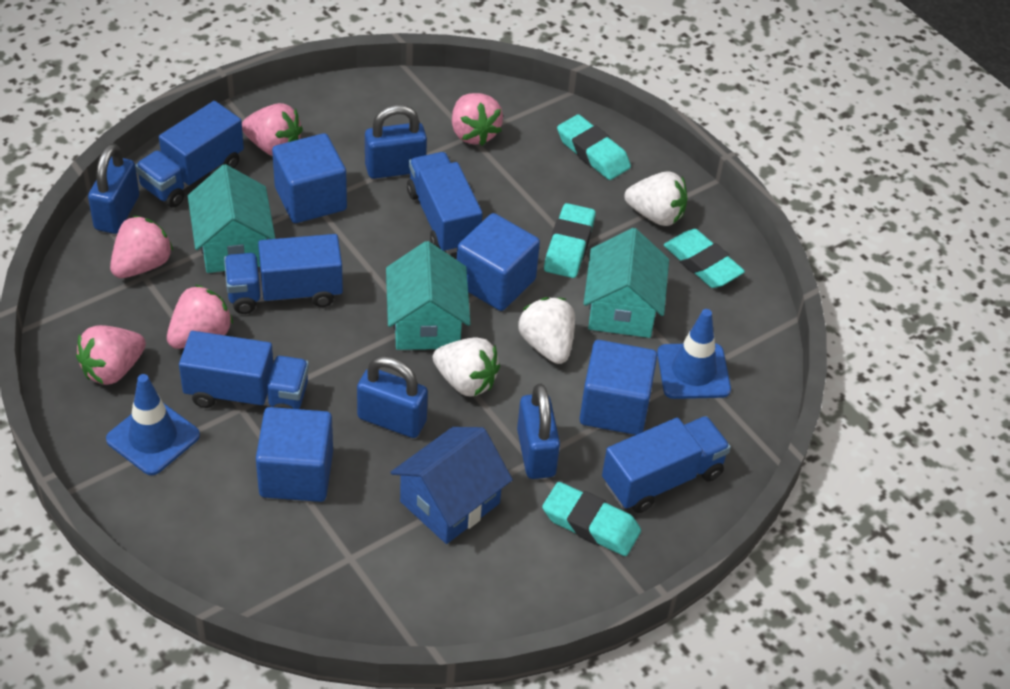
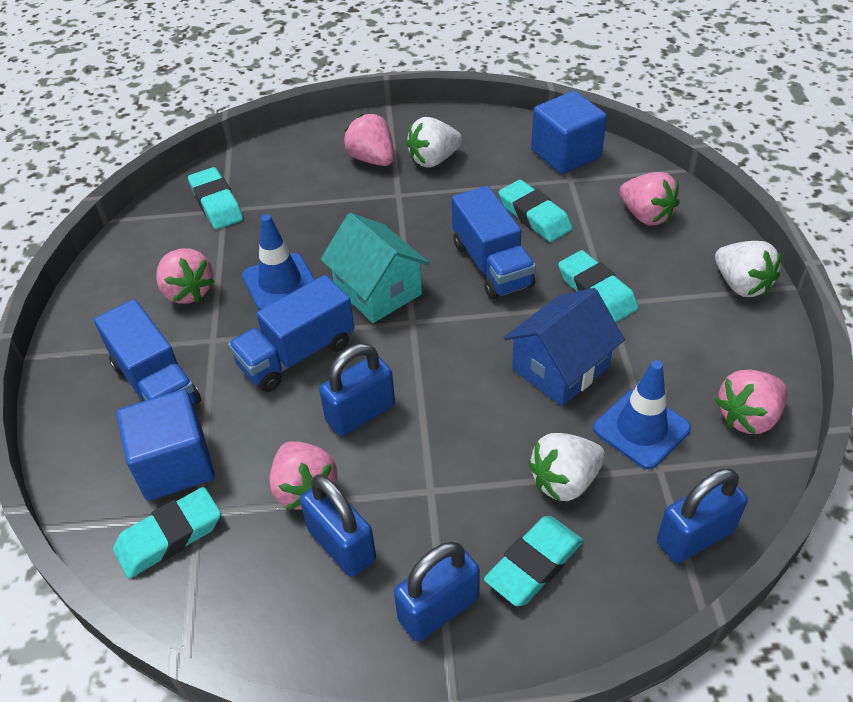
blue cube: [256,407,333,502] [272,133,347,223] [457,213,540,311] [580,340,657,435] = 4 -> [117,389,214,501] [531,91,607,174] = 2
blue truck: [135,101,244,207] [179,331,309,409] [224,234,343,314] [407,152,483,254] [602,416,731,513] = 5 -> [94,299,201,405] [228,275,354,392] [452,186,536,300] = 3
turquoise eraser: [542,482,641,556] [544,203,595,278] [557,114,631,180] [664,229,745,288] = 4 -> [113,487,221,578] [188,167,243,229] [484,516,583,606] [498,180,573,242] [558,250,639,322] = 5
turquoise house: [188,164,275,273] [386,241,471,350] [583,228,669,338] = 3 -> [321,213,430,323] = 1

